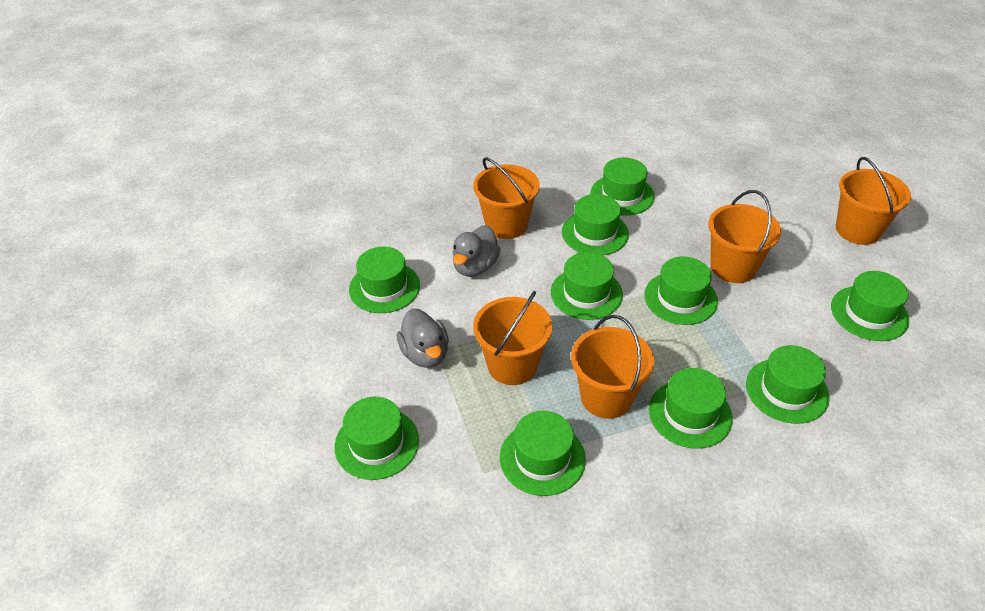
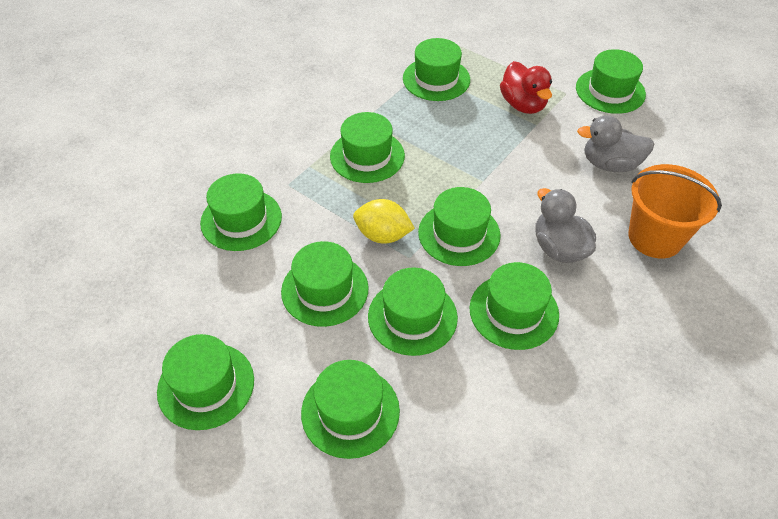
orange bucket: [473,157,540,239] [473,291,553,385] [571,315,654,419] [708,190,781,283] [836,157,911,245] = 5 -> [628,164,722,259] = 1
red duck: none = 0 -> [500,61,552,114] = 1
yellow lemon: none = 0 -> [353,199,415,244] = 1

